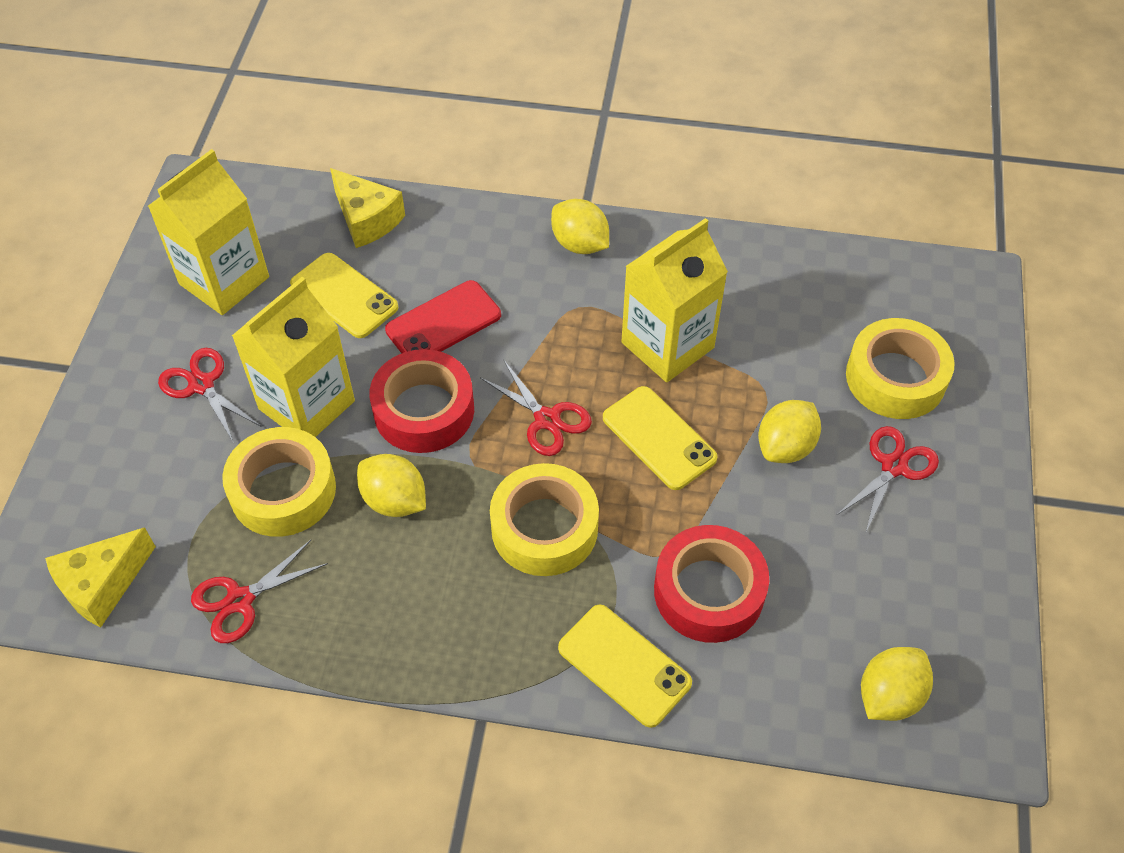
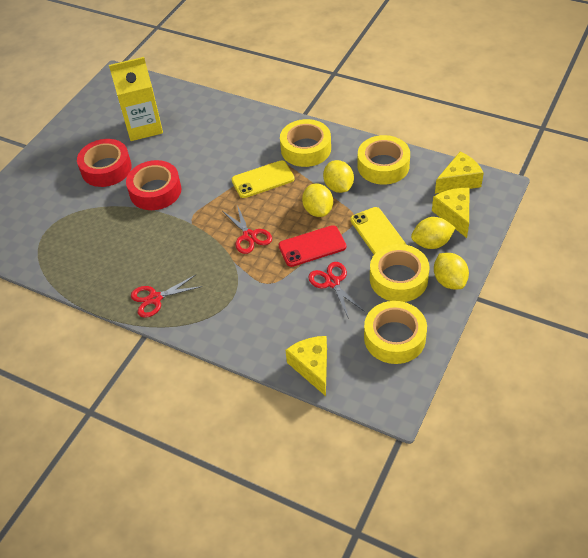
red scissors: [158,348,261,443] [191,540,328,643] [481,359,592,456] [837,426,939,534] = 4 -> [131,274,203,318] [223,205,272,254] [308,262,365,319] = 3
yellow carton: [148,149,269,315] [232,277,355,437] [621,218,728,382] = 3 -> [109,57,163,141] = 1
yellow cheese: [45,527,156,628] [330,168,405,248] = 2 -> [285,336,327,396] [432,188,469,238] [435,152,484,194] = 3
yellow phone: [290,253,398,338] [558,605,692,728] [603,386,718,490] = 3 -> [232,160,295,198] [350,207,406,254] = 2
yellow tape: [222,427,336,537] [490,463,599,576] [846,318,955,419] = 3 -> [280,119,331,167] [358,135,410,185] [364,301,427,364] [370,244,430,302] = 4

